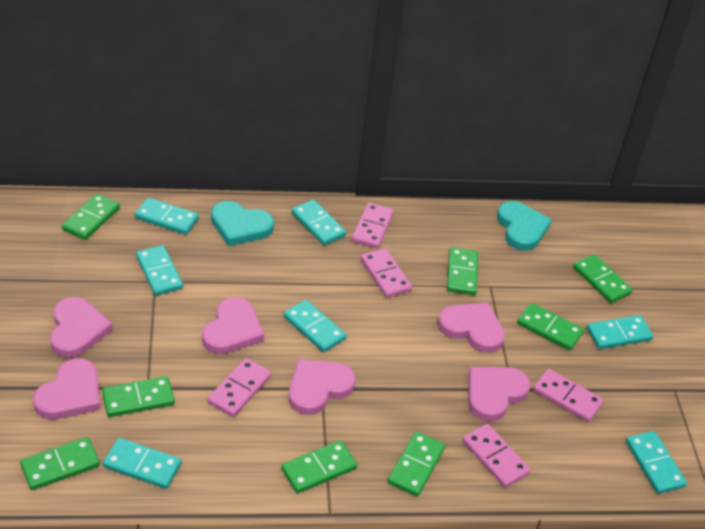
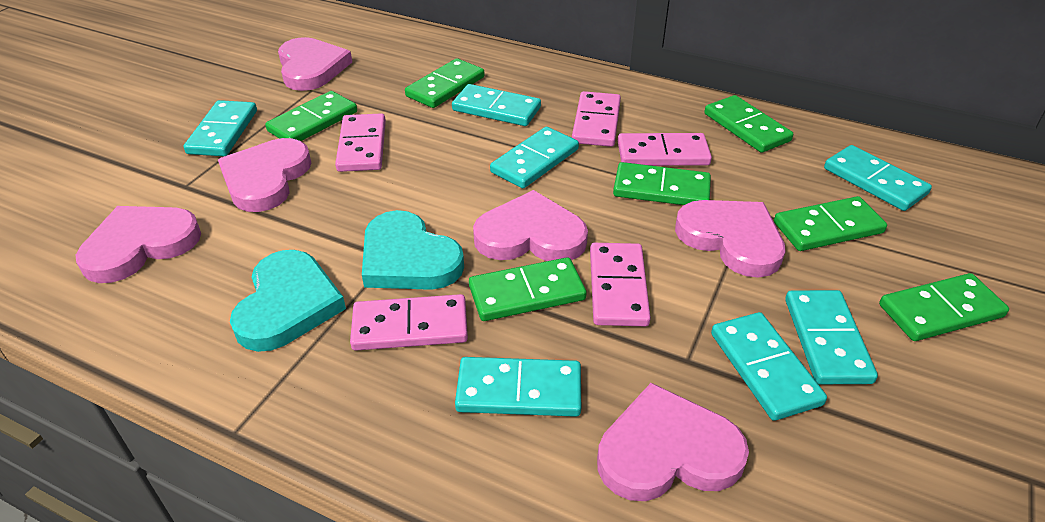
green domino: [20,437,100,490] [62,194,120,240] [102,376,175,417] [281,440,357,493] [387,431,445,497] [447,247,478,295] [517,303,584,350] [573,254,632,303] = 8 -> [265,91,357,141] [405,58,484,108] [469,257,587,321] [613,162,711,205] [704,95,793,153] [774,196,887,251] [879,273,1009,341] = 7

